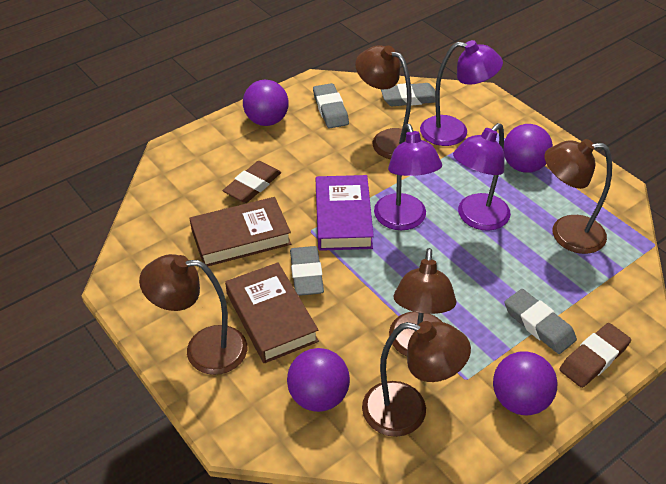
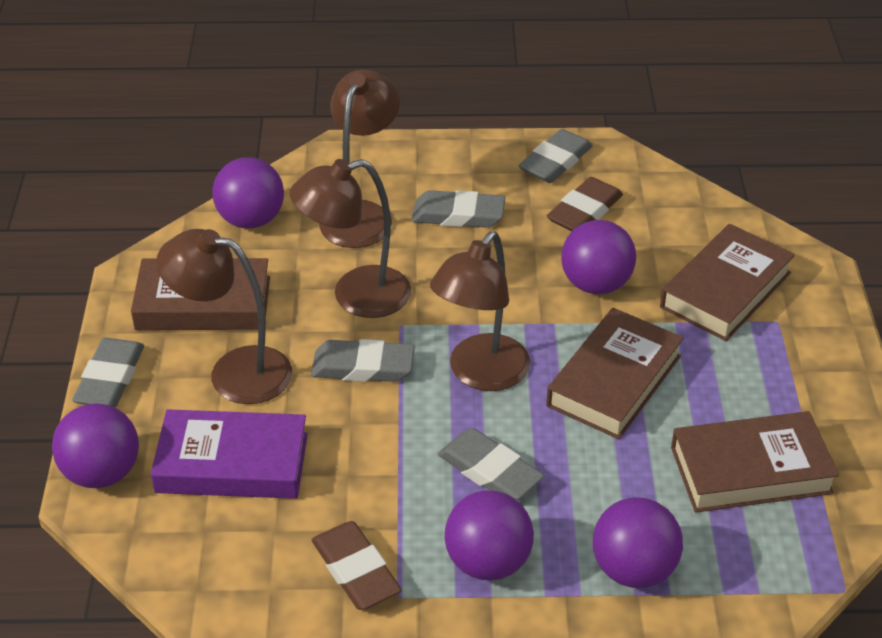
brown book: [189,197,291,266] [225,262,319,363] = 2 -> [131,258,270,330] [546,308,684,439] [660,224,795,341] [671,411,839,513] = 4
brown lamp: [139,254,247,375] [355,45,412,159] [362,321,471,437] [389,248,457,357] [545,139,612,254] = 5 -> [156,229,292,404] [290,159,411,318] [319,69,400,248] [430,231,530,391] = 4
grey eraser: [290,246,324,296] [313,83,349,129] [381,83,435,106] [505,289,577,354] = 4 -> [72,338,144,408] [311,339,415,382] [412,190,505,228] [438,428,544,500] [519,129,593,183] = 5
purple ball: [243,80,289,126] [287,348,350,412] [493,351,557,415] [504,124,553,173] = 4 -> [52,403,139,488] [212,158,284,229] [445,490,534,580] [561,220,636,294] [593,497,683,588] = 5
purple lamp: [374,124,442,230] [420,40,503,146] [453,123,511,231] = 3 -> none = 0

